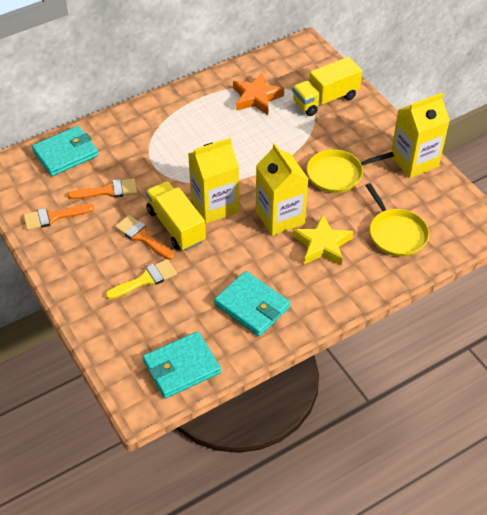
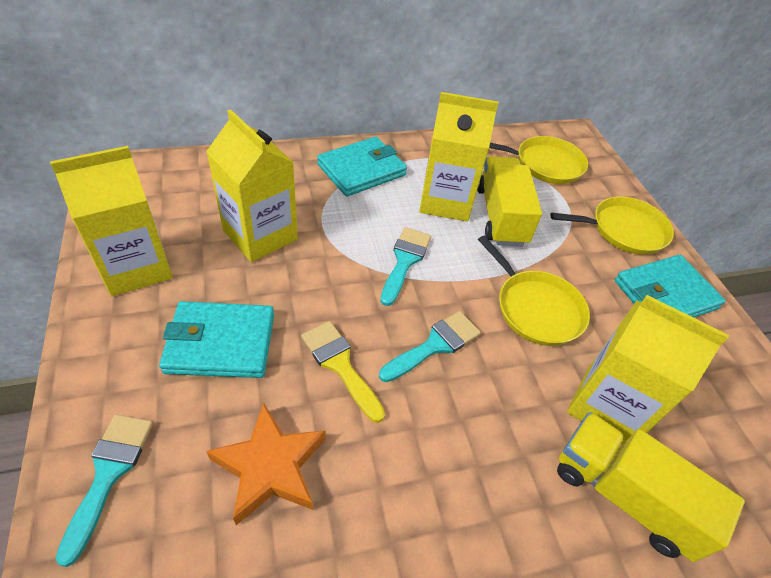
orange brush: [23,204,95,230] [68,178,137,199] [115,215,174,260] = 3 -> none = 0
turquoise brush: none = 0 -> [56,415,153,567] [379,311,481,382] [380,227,431,306] = 3
yellow carton: [188,138,239,224] [256,143,308,236] [391,93,450,178] = 3 -> [50,146,173,296] [206,109,298,262] [419,92,498,222] [567,295,729,445] = 4
yellow pan: [307,149,394,193] [365,183,429,257] = 2 -> [478,236,590,346] [489,136,588,184] [550,196,674,255] = 3
yellow star: [293,215,353,266] = 1 -> none = 0

